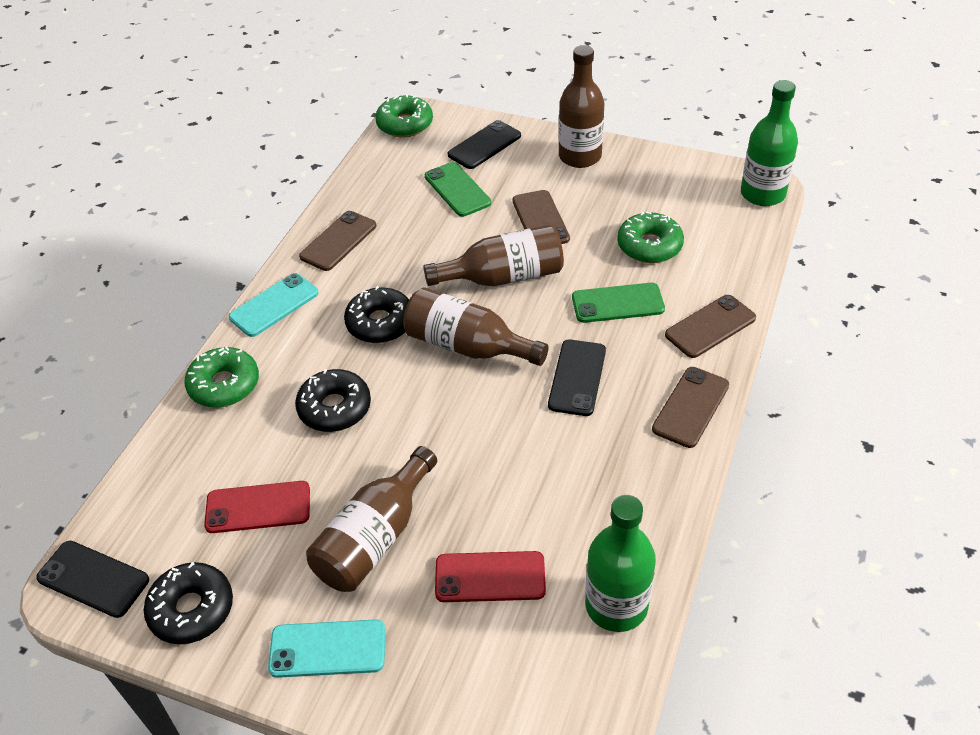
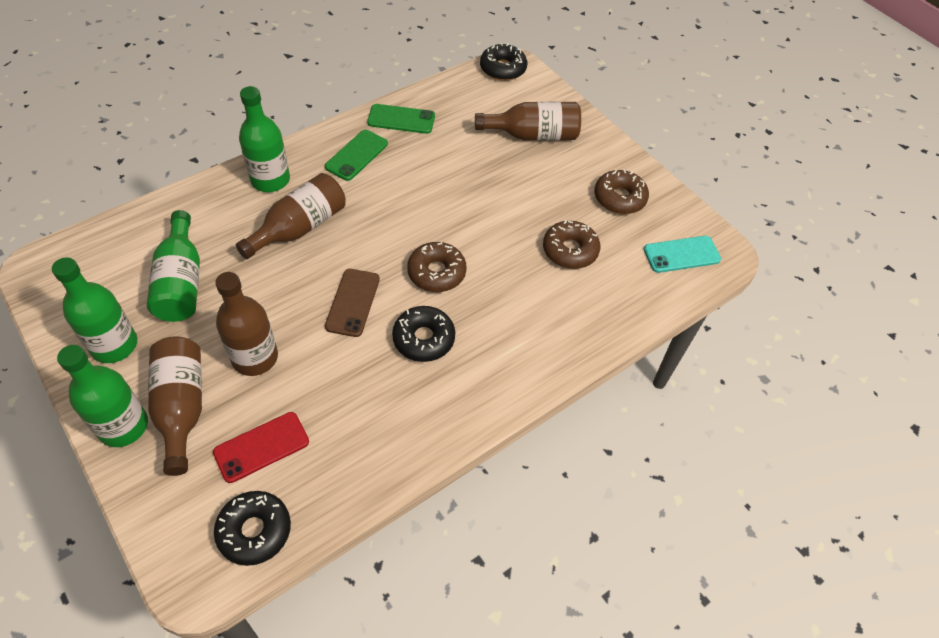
black phone: [36,541,149,618] [448,120,521,169] [548,340,606,416] = 3 -> none = 0
brown donut: none = 0 -> [407,242,467,292] [543,221,600,269] [594,170,649,214] = 3
brown phone: [299,211,376,271] [513,190,570,244] [652,367,729,448] [665,295,756,358] = 4 -> [325,269,380,337] = 1
green bottle: [585,495,656,632] [741,80,798,206] = 2 -> [52,257,137,363] [57,345,148,447] [147,210,200,322] [239,86,290,192] = 4
green donut: [184,346,259,408] [375,94,433,137] [617,212,684,263] = 3 -> none = 0
red phone: [204,481,310,533] [435,551,546,602] = 2 -> [213,412,309,483] = 1
turquoise phone: [229,273,319,337] [268,619,385,678] = 2 -> [644,236,721,273] = 1

